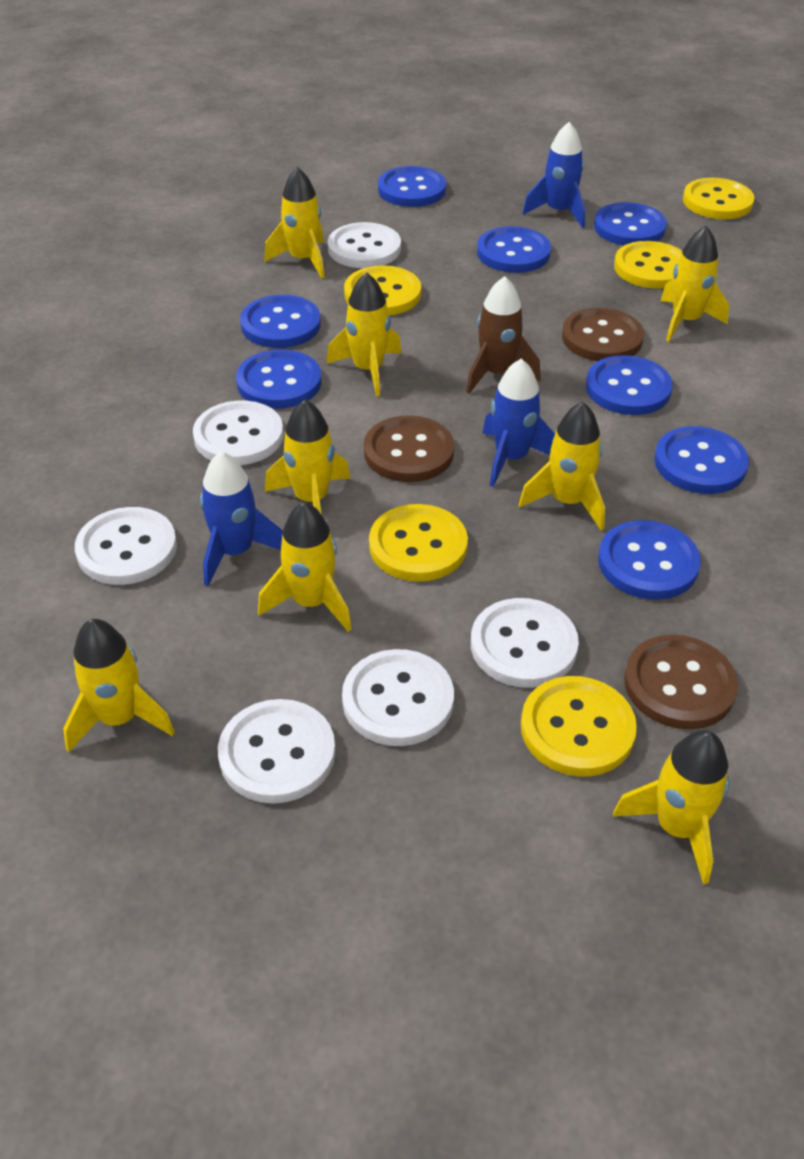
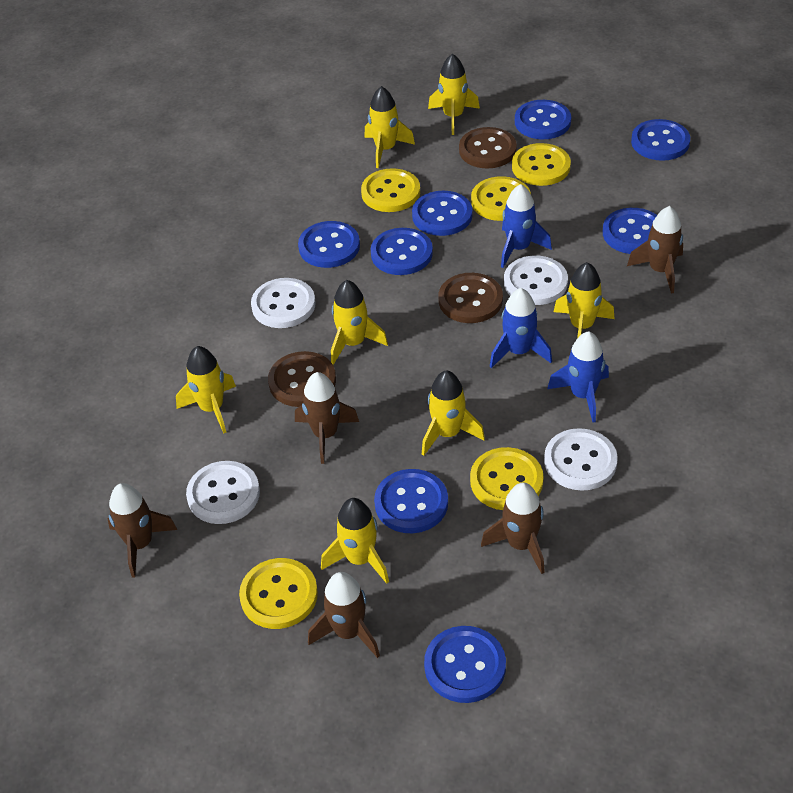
brown rocket: [466,276,541,394] = 1 -> [107,483,177,577] [295,372,359,464] [308,572,380,658] [481,482,545,574] [627,206,683,294] = 5
white button: [75,507,177,585] [193,401,284,465] [218,699,335,804] [328,222,401,268] [342,649,454,746] [471,598,579,688] = 6 -> [186,461,260,524] [251,278,316,328] [504,256,568,305] [544,428,618,491] = 4
yellow rocket: [63,619,175,752] [258,502,352,632] [264,167,325,278] [265,399,350,515] [326,272,402,397] [519,402,605,530] [613,730,730,885] [660,226,729,342] = 8 -> [176,346,236,434] [321,498,389,584] [331,280,388,365] [364,86,415,168] [422,370,485,456] [428,54,480,135] [554,262,615,338] = 7

